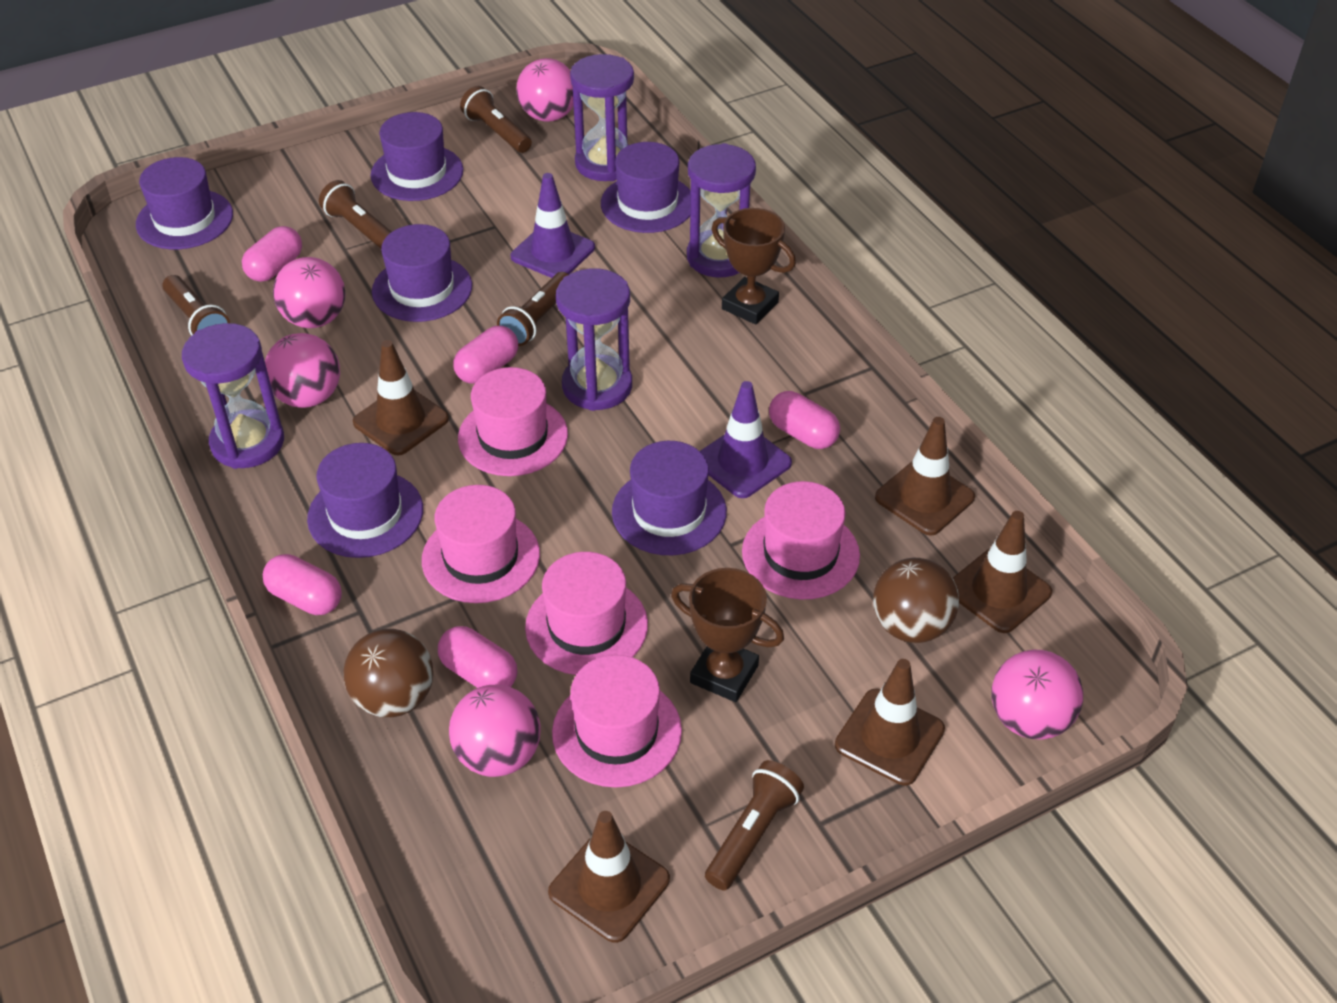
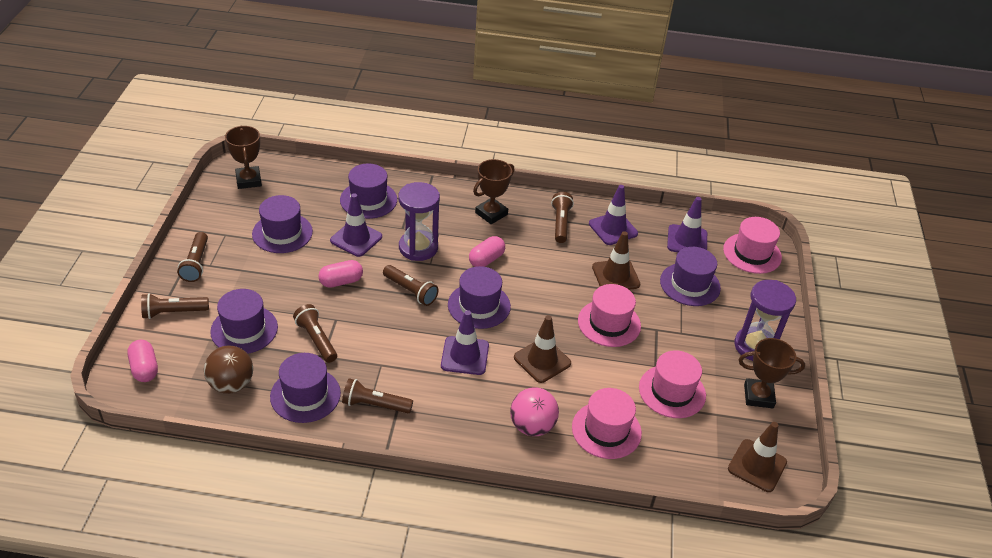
brown ball: [344,629,433,717] [873,558,959,643] = 2 -> [204,345,253,394] = 1
brown flashlight: [162,275,230,336] [319,180,391,249] [460,86,532,153] [497,272,569,346] [705,760,804,891] = 5 -> [141,293,209,319] [177,232,208,282] [293,304,337,363] [342,378,413,413] [383,265,438,306] [551,192,574,243] = 6
brown traffic cone: [353,340,449,455] [548,811,670,943] [835,659,945,786] [875,417,975,536] [953,511,1052,633] = 5 -> [514,315,571,383] [592,231,640,290] [728,422,787,492] = 3
brown trophy: [671,568,784,702] [712,208,796,325] = 2 -> [225,126,262,189] [473,159,514,224] [739,338,805,408] = 3
pink ball: [265,333,340,408] [273,257,346,328] [449,685,541,777] [516,58,574,122] [991,650,1083,740] = 5 -> [510,387,559,436] = 1
pink capsule: [242,226,302,282] [263,554,342,615] [438,626,517,688] [454,326,518,384] [769,391,840,449] = 5 -> [127,340,158,382] [319,260,363,288] [469,236,505,267] = 3
pink hat: [422,485,540,603] [458,367,568,476] [525,552,648,675] [552,655,682,787] [742,481,860,599] = 5 -> [572,388,642,459] [578,284,641,347] [639,350,706,418] [723,217,782,274] = 4
purple hourglass: [182,323,284,469] [556,268,632,411] [570,54,634,181] [687,143,756,277] = 4 -> [398,182,440,261] [734,280,796,361] = 2
purple traffic cone: [511,173,595,278] [700,381,792,498] = 2 -> [330,193,382,257] [441,310,489,375] [589,185,638,245] [667,197,707,252] = 4

